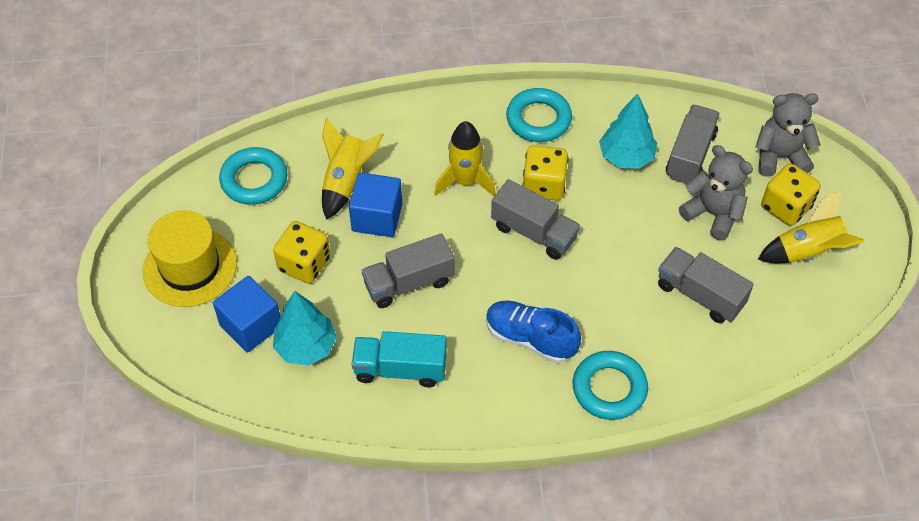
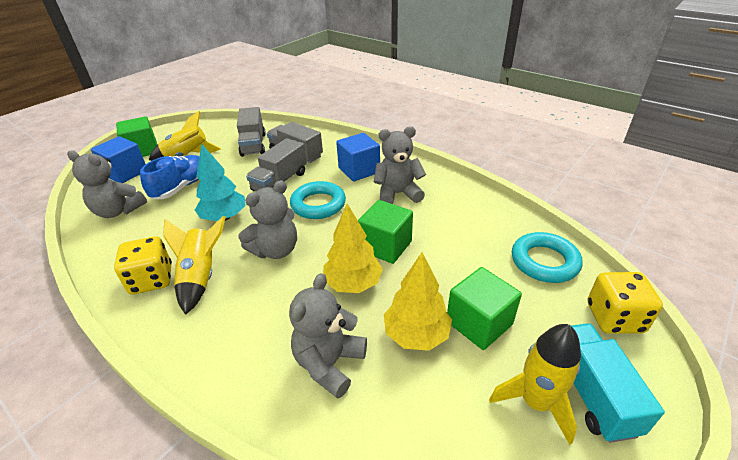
green cube: none = 0 -> [116,116,157,157] [358,200,413,264] [447,267,522,350] = 3
grey teddy bear: [679,145,753,241] [756,93,821,177] = 2 -> [67,151,147,218] [238,180,297,259] [289,273,367,399] [374,126,426,204] = 4
grey truck: [361,233,454,308] [491,179,580,260] [658,247,754,323] [666,105,720,184] = 4 -> [237,107,266,157] [246,138,307,191] [267,122,323,163] = 3
turquoise ring: [219,147,288,205] [506,88,572,142] [573,351,648,420] = 3 -> [290,181,346,219] [512,232,583,283] = 2
turquoise tree: [273,291,337,366] [599,94,657,169] = 2 -> [195,144,245,221] = 1
yellow dice: [273,221,330,283] [522,145,569,201] [761,163,821,226] = 3 -> [114,236,172,295] [588,272,663,334] = 2
yellow hat: [143,210,237,307] = 1 -> none = 0
yellow tree: none = 0 -> [323,204,383,293] [384,252,452,351] = 2

